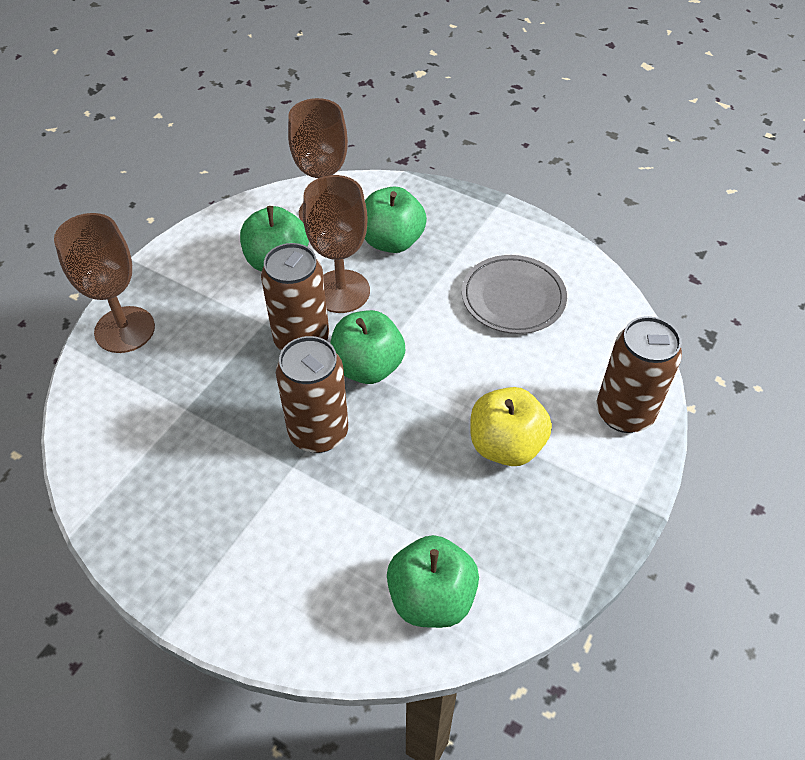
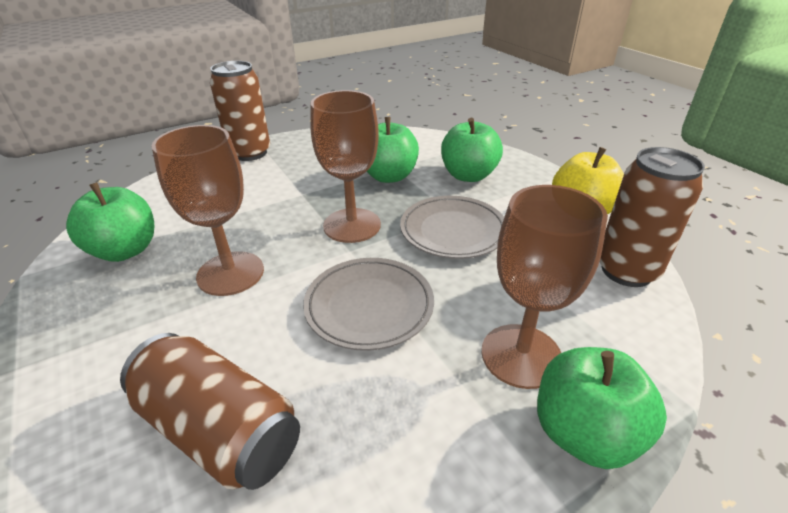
grey plate: [462,255,567,334] = 1 -> [303,258,434,351] [400,196,504,259] = 2

